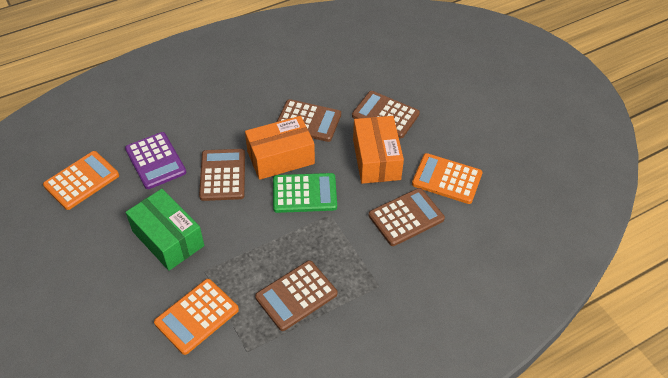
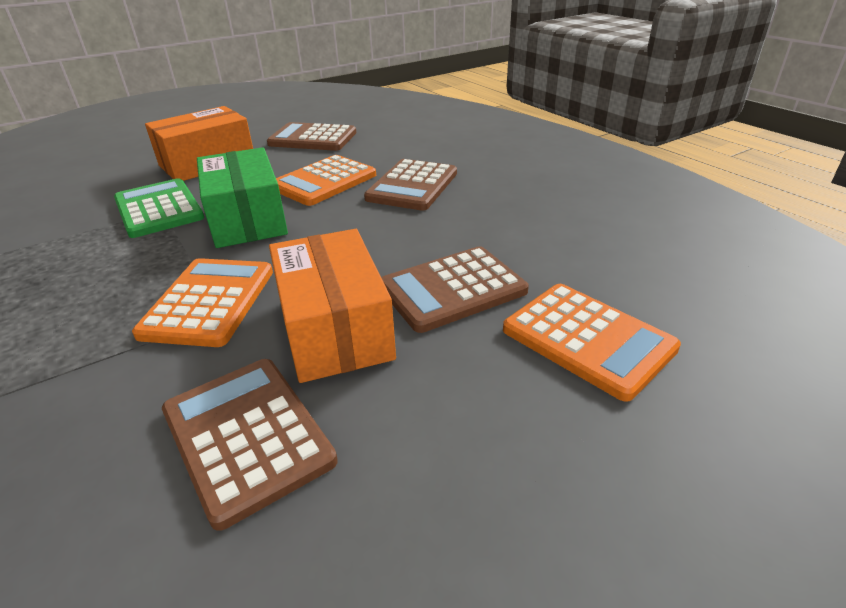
brown calculator: [199,149,245,201] [255,260,337,331] [277,99,341,142] [352,91,420,138] [369,188,445,246] = 5 -> [162,359,338,531] [267,122,356,151] [364,159,457,211] [381,246,529,333] = 4
purple calculator: [125,132,186,189] = 1 -> none = 0

